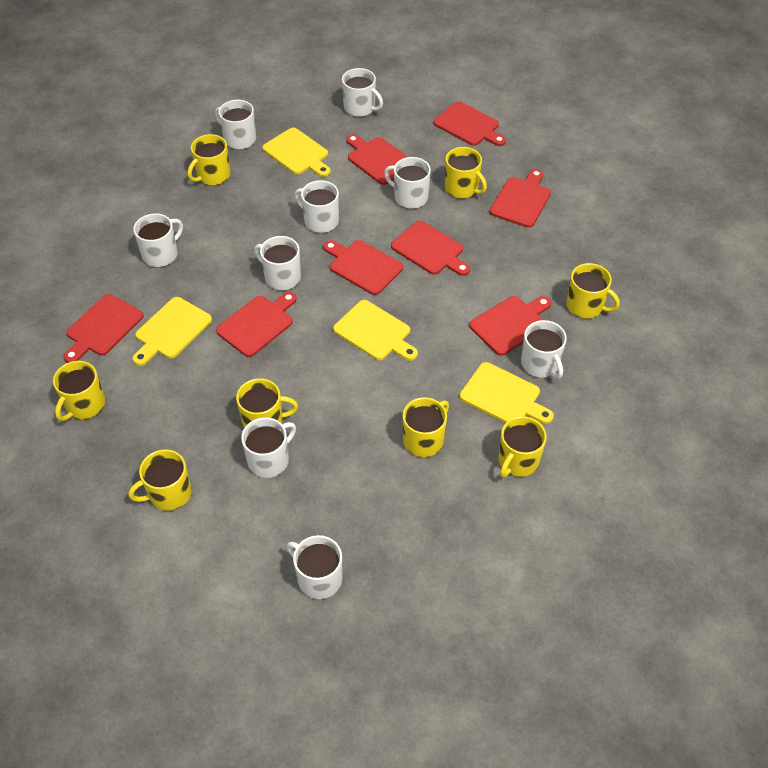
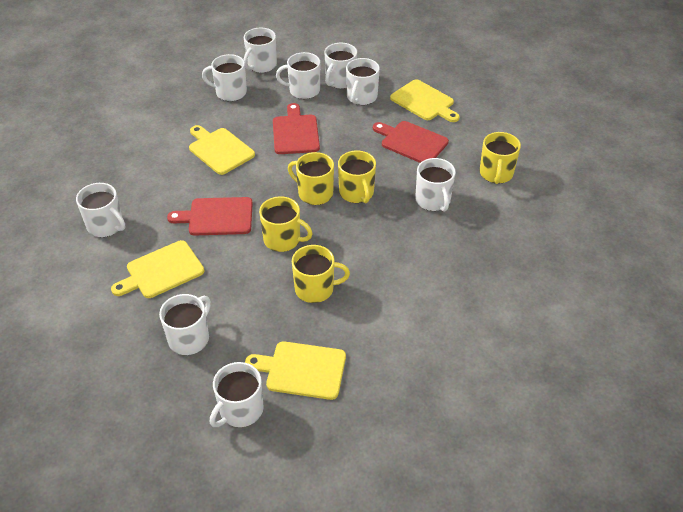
red cutting board: [63,294,144,363] [216,292,297,357] [323,240,403,295] [346,134,408,185] [391,221,470,276] [434,101,506,146] [469,296,551,356] [490,169,551,228] = 8 -> [167,197,253,235] [273,103,320,154] [373,121,449,163] = 3
yellow mug: [53,361,105,421] [129,449,192,511] [188,134,230,185] [236,378,298,428] [403,397,449,457] [445,147,487,198] [498,416,547,477] [566,263,620,318] = 8 -> [259,196,313,252] [288,152,334,205] [292,245,350,303] [338,151,376,203] [480,132,521,184] = 5

